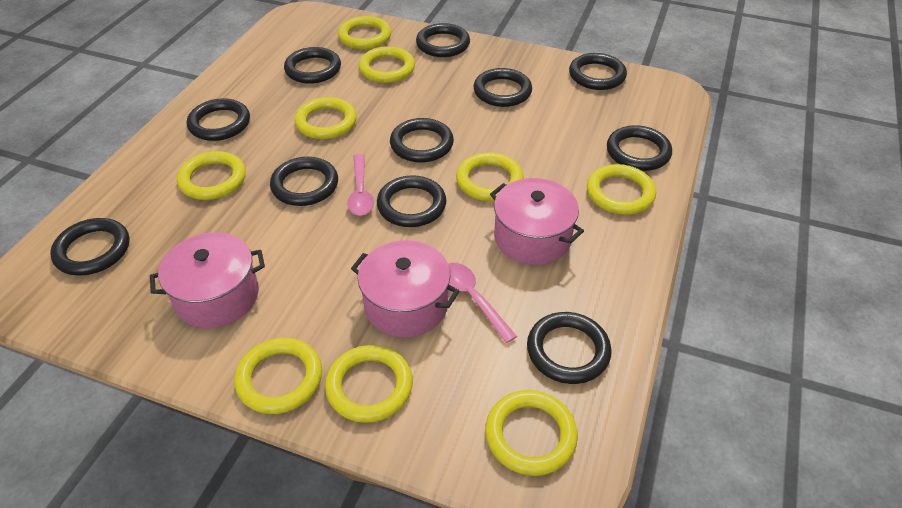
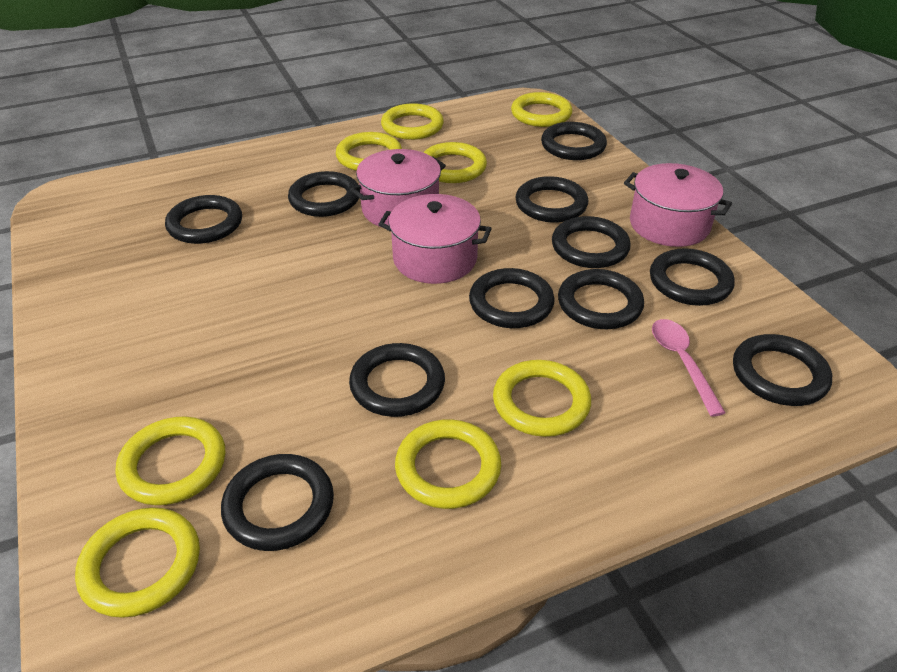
pink spoon: [347,154,374,216] [448,263,517,343] = 2 -> [652,319,726,417] = 1
yellow ring: [177,151,246,200] [234,338,322,414] [294,97,357,139] [325,345,413,423] [338,16,391,49] [358,46,415,83] [456,152,524,201] [485,390,578,476] [587,164,656,215] = 9 -> [75,507,200,618] [116,416,225,505] [336,132,402,171] [381,103,444,140] [395,419,501,509] [423,142,487,183] [493,360,591,437] [511,92,572,127] = 8

